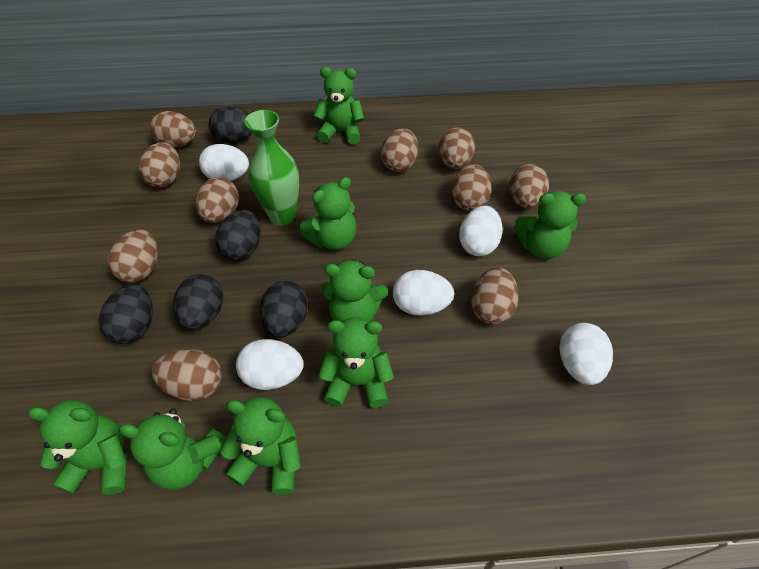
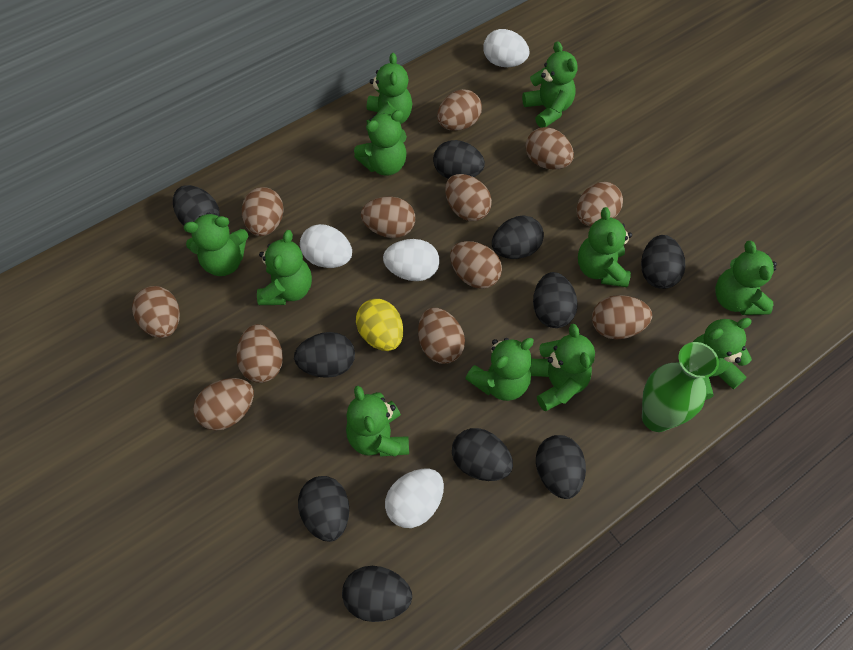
black egg: [99,284,153,344] [173,274,223,330] [209,107,252,143] [215,210,261,261] [260,281,308,337] = 5 -> [173,185,220,226] [294,332,355,378] [298,476,349,542] [342,566,412,622] [433,140,485,179] [452,428,513,481] [492,215,544,259] [533,272,578,328] [536,435,586,499] [641,235,685,289] = 10
brown egg: [108,229,158,283] [138,142,180,187] [150,111,196,148] [152,349,222,401] [196,177,239,223] [381,128,418,172] [438,127,475,169] [452,164,491,211] [471,267,519,325] [509,164,549,209] = 10 -> [132,286,180,338] [193,378,254,431] [236,324,283,383] [242,187,284,236] [361,197,415,238] [418,308,465,364] [437,89,482,131] [445,174,492,221] [450,241,502,289] [525,127,574,170] [576,182,623,226] [592,295,652,340] = 12
green teddy bear: [28,400,127,495] [118,408,226,490] [220,397,301,495] [300,177,357,250] [313,67,364,144] [318,317,394,408] [321,259,388,322] [514,191,586,259] = 8 -> [184,213,248,276] [257,230,312,305] [346,386,409,457] [354,110,407,176] [367,53,412,124] [465,338,534,401] [522,41,577,128] [530,324,595,411] [578,207,632,287] [693,318,752,400] [715,241,777,315] = 11
white egg: [199,144,249,181] [236,339,304,390] [393,270,454,316] [459,206,503,256] [559,323,613,385] = 5 -> [300,224,352,268] [383,239,439,281] [385,469,444,528] [483,29,529,67] = 4
yellow egg: none = 0 -> [356,299,403,351] = 1

